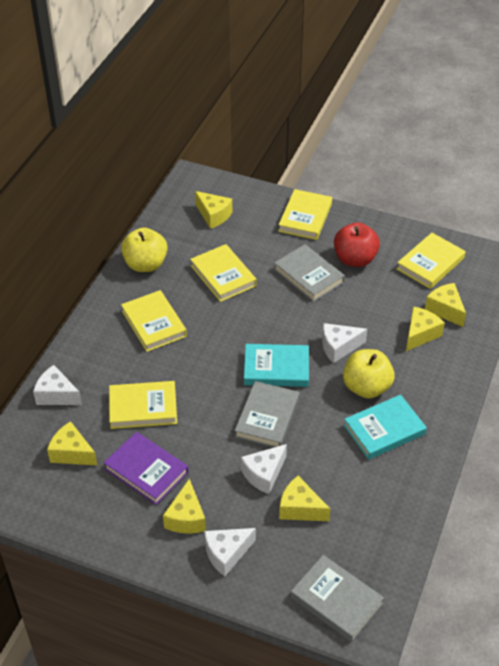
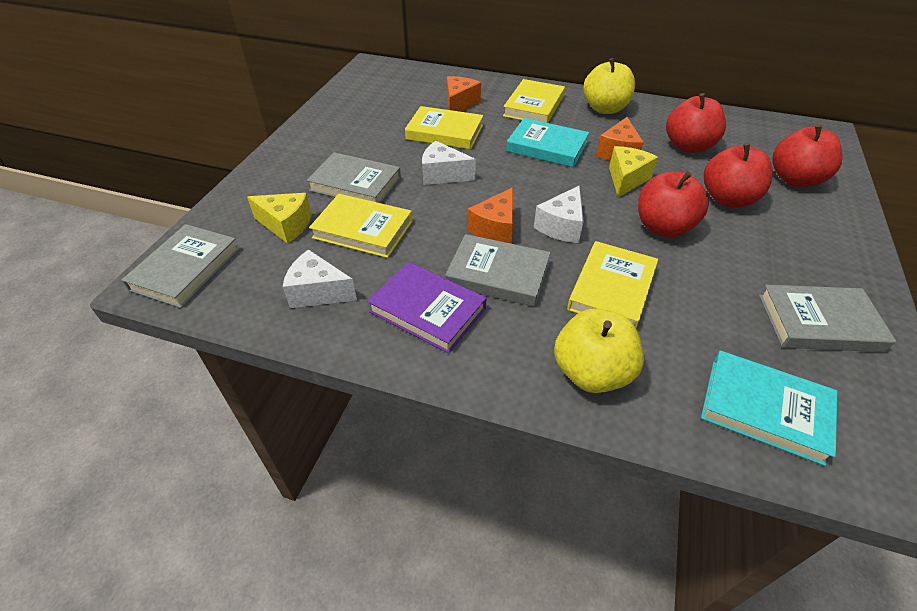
grey book: [235,381,299,448] [274,244,345,302] [291,555,384,642] = 3 -> [122,224,240,308] [306,152,401,203] [445,234,551,307] [759,285,896,352] = 4
orange cheese: none = 0 -> [447,76,481,112] [467,187,513,243] [596,117,644,161] = 3
red apple: [334,222,380,267] = 1 -> [638,171,709,237] [666,93,726,153] [704,143,773,207] [772,124,843,187] = 4
white cheese: [33,365,82,405] [204,528,256,577] [241,444,287,494] [322,323,367,363] = 4 -> [283,249,357,308] [422,141,476,185] [534,186,584,243] = 3
yellow book: [109,381,177,429] [121,290,187,352] [190,244,257,302] [278,189,332,240] [397,233,466,289] = 5 -> [309,194,412,258] [405,106,483,149] [503,79,565,123] [567,241,658,328] = 4
yellow cheese: [47,421,98,466] [163,479,206,534] [195,191,232,229] [279,476,330,521] [406,306,445,351] [425,283,466,327] = 6 -> [247,193,312,243] [609,146,658,198] = 2

